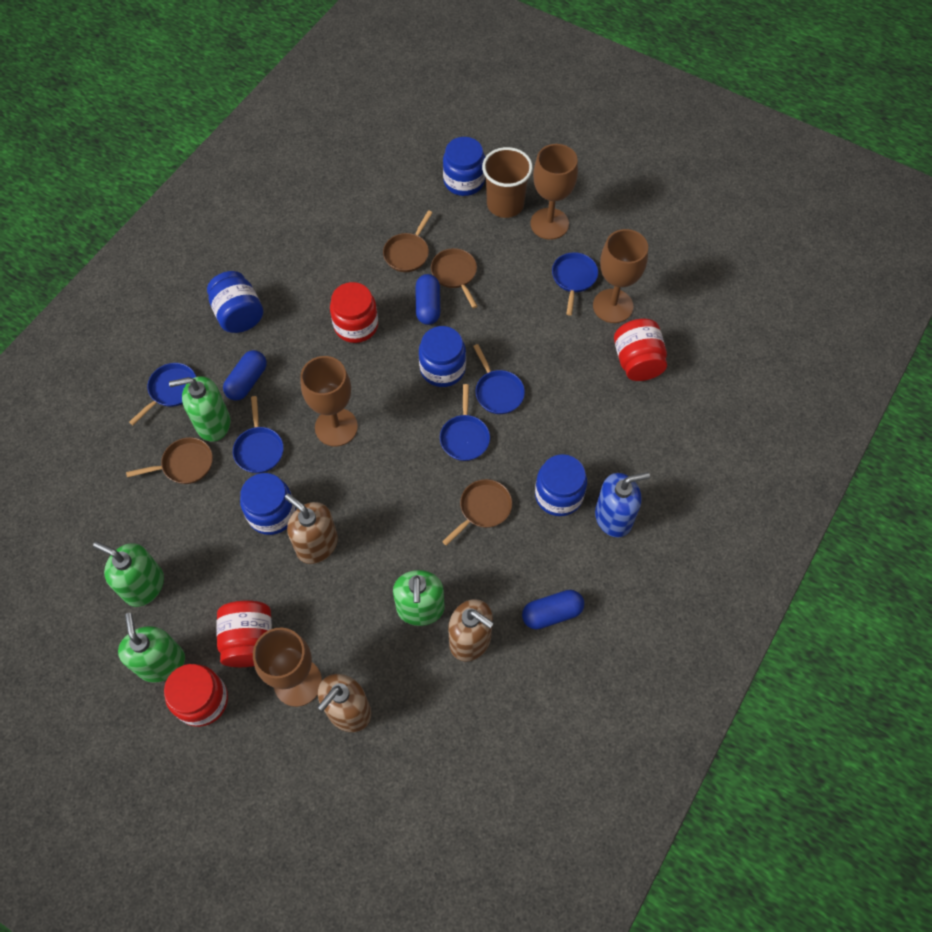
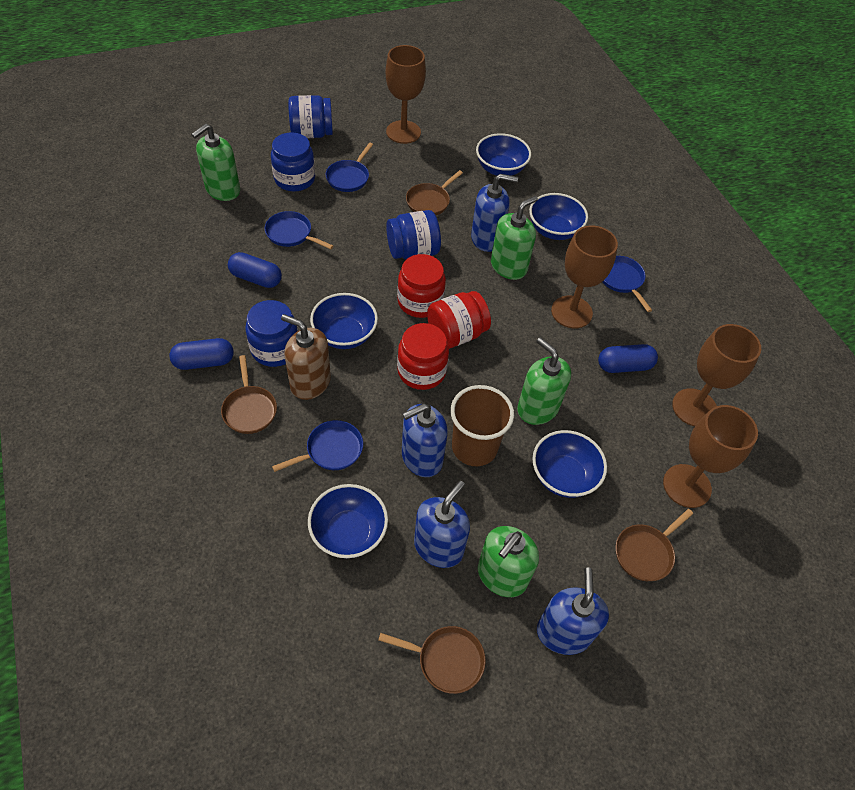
blue bowl: none = 0 -> [308,484,388,559] [310,293,378,349] [476,133,531,176] [529,193,588,240] [532,430,607,498] = 5
blue jar: [207,271,263,333] [240,473,296,535] [419,326,466,387] [443,137,485,196] [535,454,587,516] = 5 -> [245,300,298,367] [271,132,315,192] [288,95,333,138] [386,210,441,259] = 4
blue pan: [129,363,196,425] [233,396,284,473] [440,384,490,461] [473,344,525,414] [552,252,598,316] = 5 -> [265,211,333,249] [272,420,363,472] [325,142,373,192] [603,256,652,312] = 4
blue soap dispenser: [595,472,650,537] = 1 -> [402,403,448,477] [414,480,470,568] [471,174,518,252] [537,568,609,655] = 4
brown soap dispenser: [285,494,338,564] [318,674,371,732] [448,599,494,662] = 3 -> [281,314,331,400] = 1
red jar: [164,664,228,727] [217,600,272,667] [330,282,378,343] [614,318,667,381] = 4 -> [397,254,446,318] [397,323,449,390] [427,291,491,349] = 3

